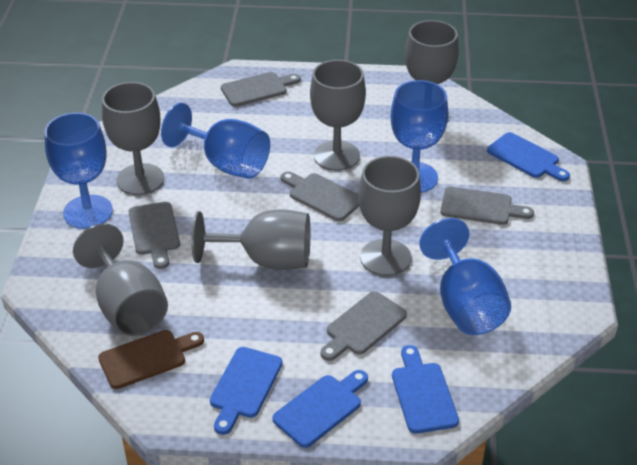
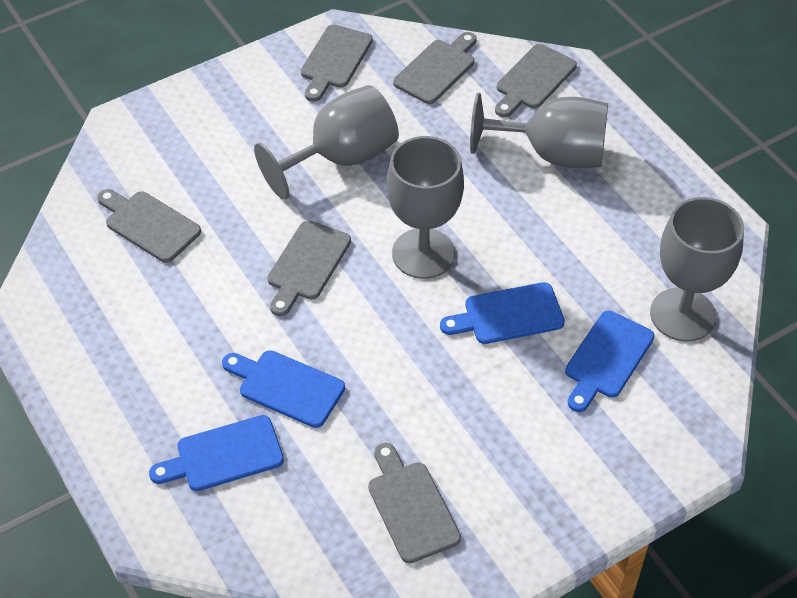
blue goblet: [44,112,113,229] [161,103,270,179] [391,80,448,193] [419,218,511,335] = 4 -> none = 0
brown cutting board: [98,330,204,389] = 1 -> none = 0
grey cutting board: [129,202,180,269] [221,72,301,107] [280,172,360,221] [320,291,407,361] [441,187,534,225] = 5 -> [97,189,201,263] [267,220,351,316] [301,24,373,102] [368,443,461,563] [393,32,477,104] [495,44,577,117] = 6
grey goblet: [73,224,168,336] [102,82,164,195] [191,209,310,270] [310,60,366,171] [358,156,421,276] [405,20,459,117] = 6 -> [254,85,399,200] [387,136,464,279] [470,93,608,168] [650,197,744,342] = 4

